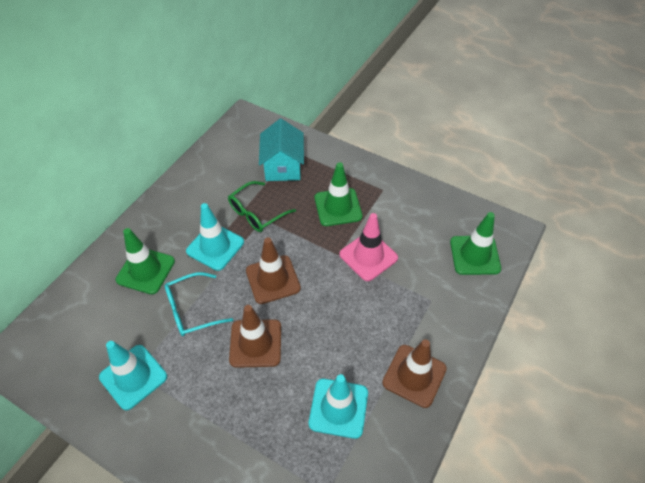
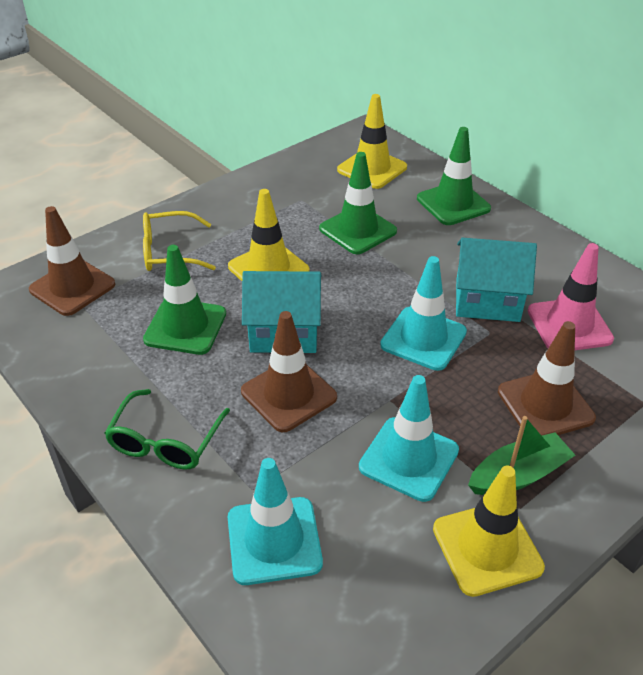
green boat: none = 0 -> [468,416,575,495] = 1
turquoise glasses: [165,272,233,336] = 1 -> none = 0
turquoise house: [259,119,304,181] = 1 -> [242,271,321,353] [456,238,537,322] = 2
yellow glasses: none = 0 -> [143,211,216,271] = 1
yellow traffic cone: none = 0 -> [228,189,310,281] [337,94,407,189] [433,466,545,597] = 3

